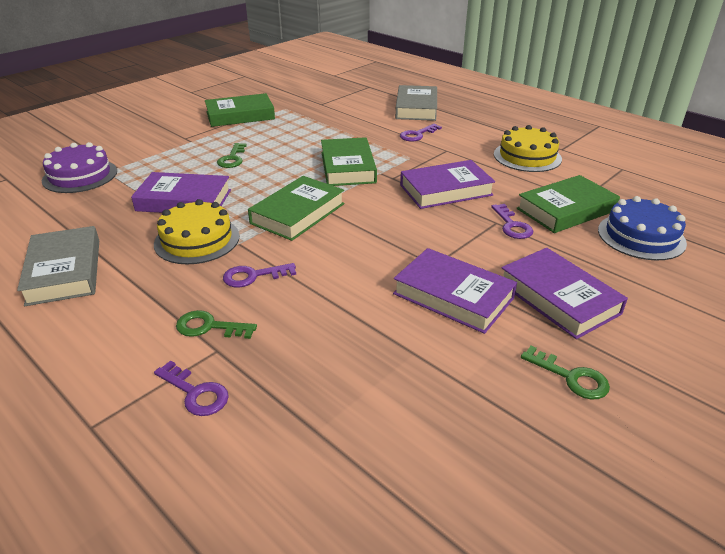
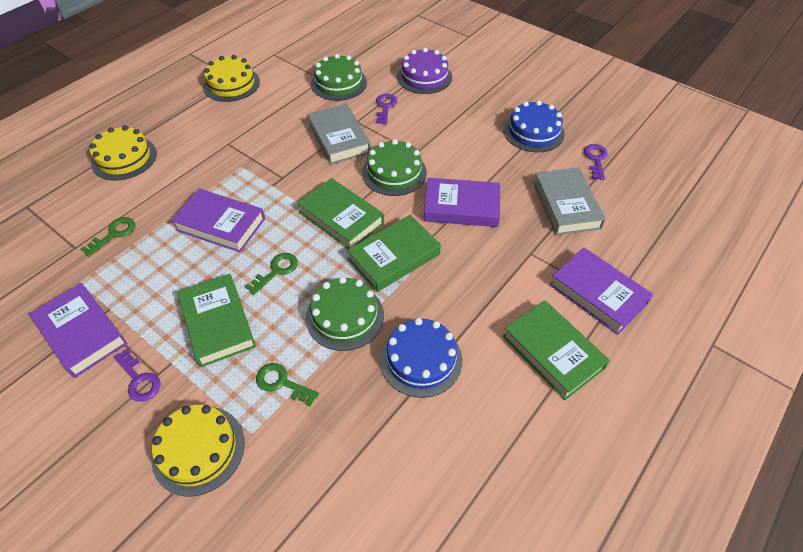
blue cake: [598,196,687,260] = 1 -> [380,318,462,398] [503,100,565,152] = 2
green cake: none = 0 -> [306,277,384,351] [311,54,367,101] [362,139,427,196] = 3
purple key: [154,360,229,416] [223,263,296,287] [400,124,442,142] [491,204,534,239] = 4 -> [114,348,161,402] [376,94,397,124] [584,144,608,180] = 3
yellow cake: [154,199,240,264] [494,125,562,172] = 2 -> [89,125,157,180] [151,405,245,496] [203,55,260,102] = 3

